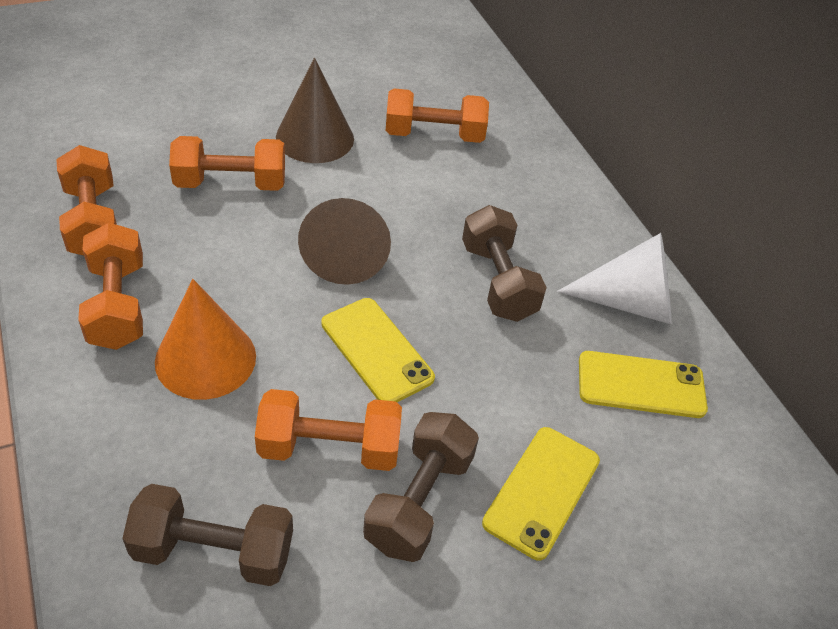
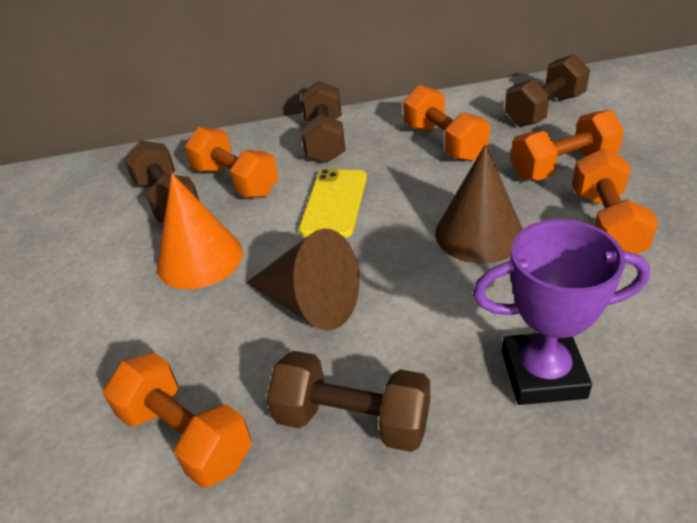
brown dumbbell: [122,484,293,586] [363,412,479,562] [462,205,547,322] = 3 -> [124,140,199,223] [266,351,430,452] [301,81,346,163] [505,54,590,127] = 4
purple trophy: none = 0 -> [473,219,650,405] = 1
white cone: [557,233,671,324] = 1 -> none = 0
yellow phone: [321,298,435,402] [482,427,600,560] [579,351,708,418] = 3 -> [299,169,367,238] = 1

